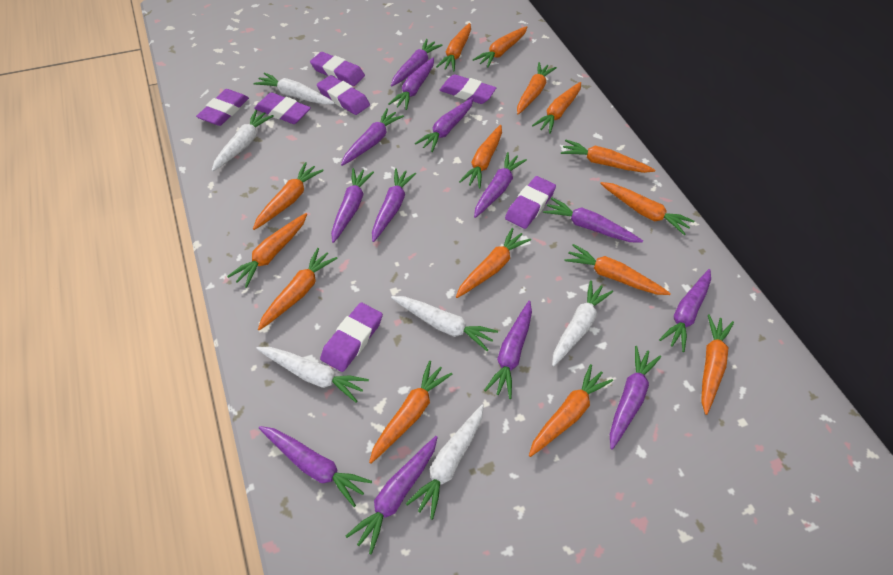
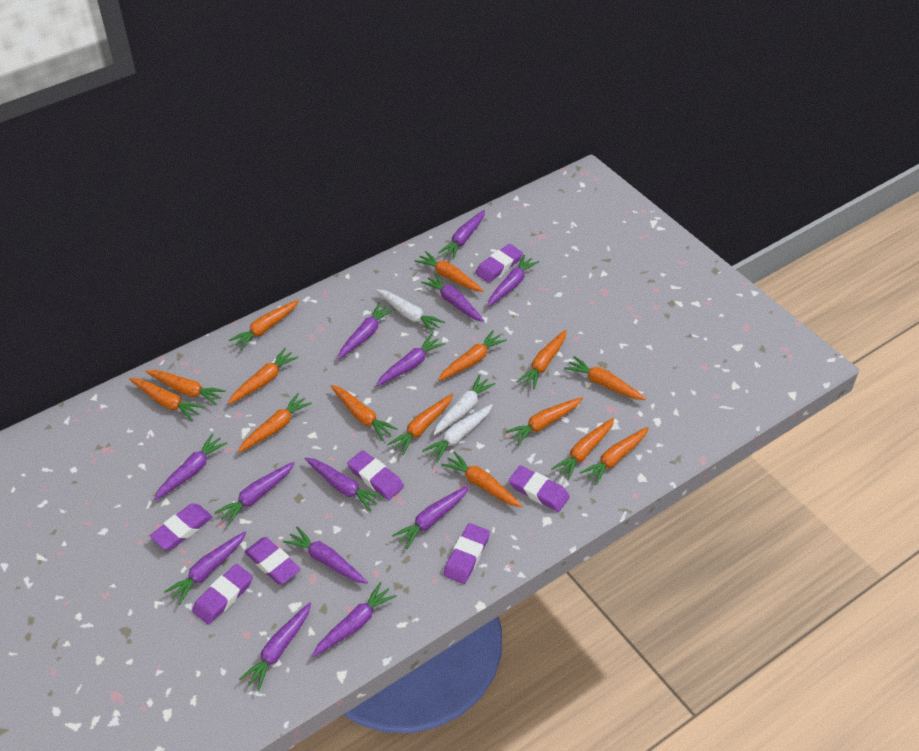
white carrot: [212,110,274,171] [254,72,335,105] [256,347,369,402] [391,296,498,351] [406,405,484,520] [552,280,613,367] = 6 -> [376,289,445,333] [422,404,493,462] [433,374,496,435] = 3

